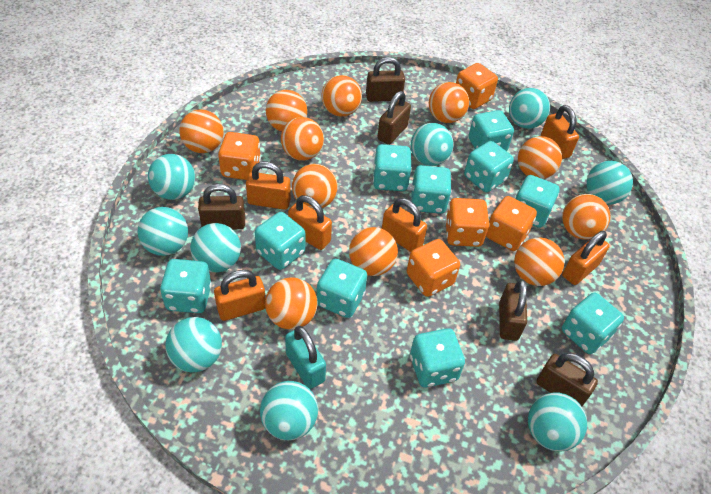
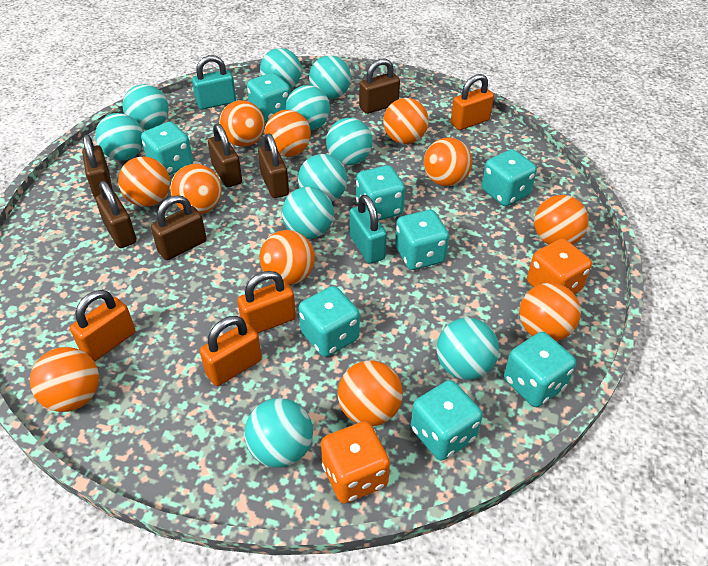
brown padlock: [198,184,245,229] [366,57,405,102] [377,91,411,145] [499,279,527,341] [536,353,598,406] = 5 -> [82,135,113,199] [96,181,137,248] [151,195,207,260] [208,124,242,187] [258,133,289,198] [359,59,400,114] = 6
orange dice: [218,132,261,180] [407,239,460,297] [445,198,490,247] [456,63,498,109] [486,196,537,251] = 5 -> [321,421,390,503] [527,238,592,294] = 2
orange padlock: [214,270,266,321] [246,162,291,210] [288,195,332,250] [382,198,427,252] [541,105,579,159] [562,231,610,285] = 6 -> [70,290,135,362] [200,316,262,386] [237,271,296,334] [451,74,494,130] = 4
turquoise ball: [138,207,188,256] [148,154,195,200] [165,317,222,372] [190,223,241,272] [260,381,318,440] [411,123,454,166] [509,88,550,129] [528,393,587,452] [586,161,633,205] = 9 -> [95,113,143,161] [122,84,169,130] [244,398,313,468] [260,48,301,89] [282,187,334,239] [286,85,330,131] [298,154,347,202] [309,55,351,99] [326,118,373,165] [436,318,499,380] = 10
turquoise dice: [160,259,212,313] [255,212,305,270] [317,259,367,318] [373,144,412,191] [410,328,465,388] [411,165,451,214] [464,141,514,192] [469,110,514,151] [516,175,560,228] [562,293,624,354] = 10 -> [141,122,193,175] [247,73,291,123] [299,286,360,357] [356,165,405,221] [395,210,449,270] [411,380,483,461] [482,149,537,206] [504,332,576,407] = 8
turquoise padlock: [285,326,326,389] = 1 -> [192,55,236,110] [349,195,387,264] = 2

